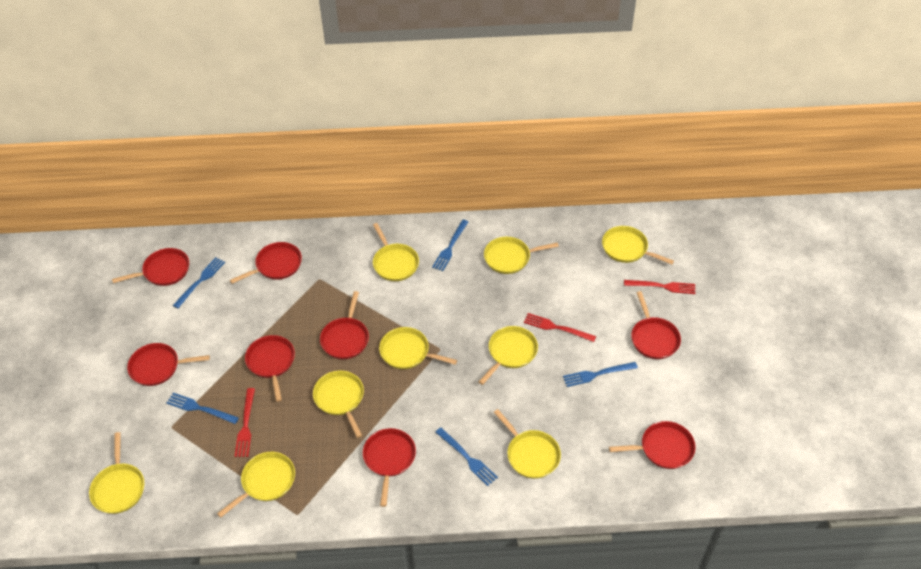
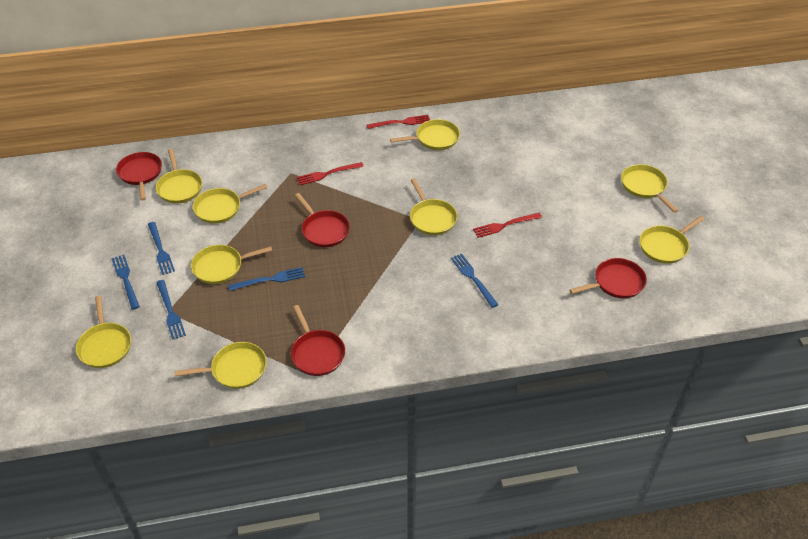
red pan: [112,248,189,286] [127,343,210,386] [230,242,302,284] [245,335,295,402] [320,291,369,359] [363,428,416,507] [609,421,696,469] [631,291,681,359] = 8 -> [116,152,162,201] [291,305,345,376] [295,193,350,247] [569,258,647,298] = 4

